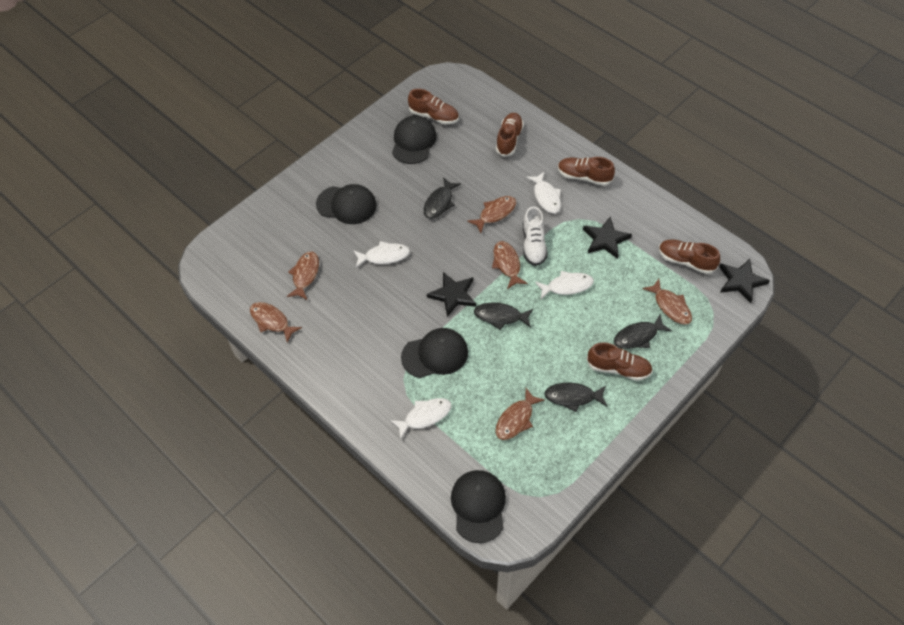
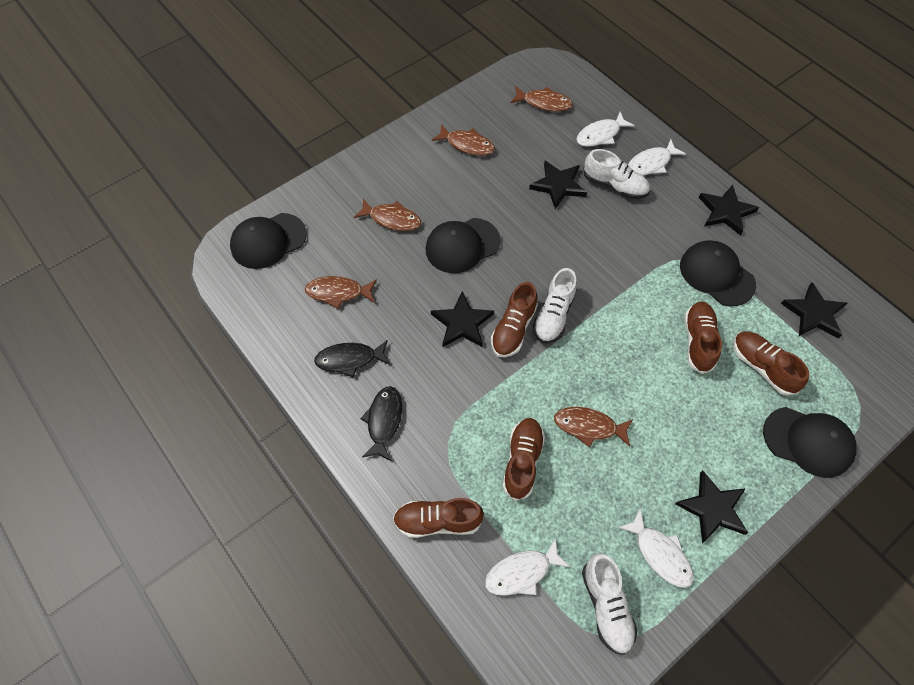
black fish: [424,177,461,219] [474,303,533,330] [544,383,607,412] [614,315,672,349] = 4 -> [314,340,390,378] [361,386,402,461] = 2
black star: [427,272,476,317] [583,217,632,259] [719,259,770,303] = 3 -> [431,291,494,347] [529,161,587,209] [675,470,748,543] [699,185,759,236] [781,282,847,339] = 5
brown fish: [250,302,302,343] [287,252,319,300] [467,196,516,233] [492,241,528,289] [495,388,545,440] [642,279,692,325] = 6 -> [305,276,377,309] [354,199,421,231] [432,124,495,156] [510,86,573,111] [554,407,633,447] = 5
white shoe: [523,206,548,266] = 1 -> [533,268,577,343] [582,553,637,655] [584,149,650,199] = 3

